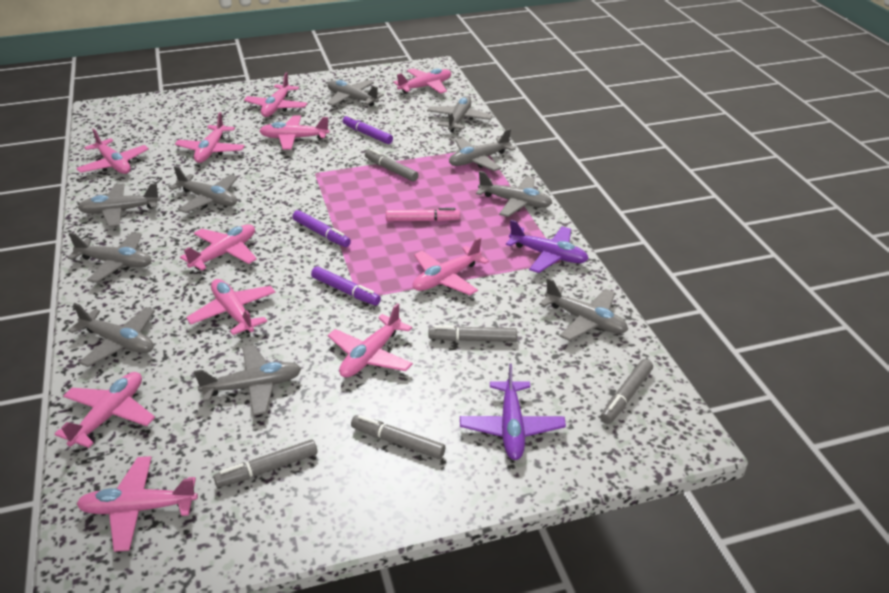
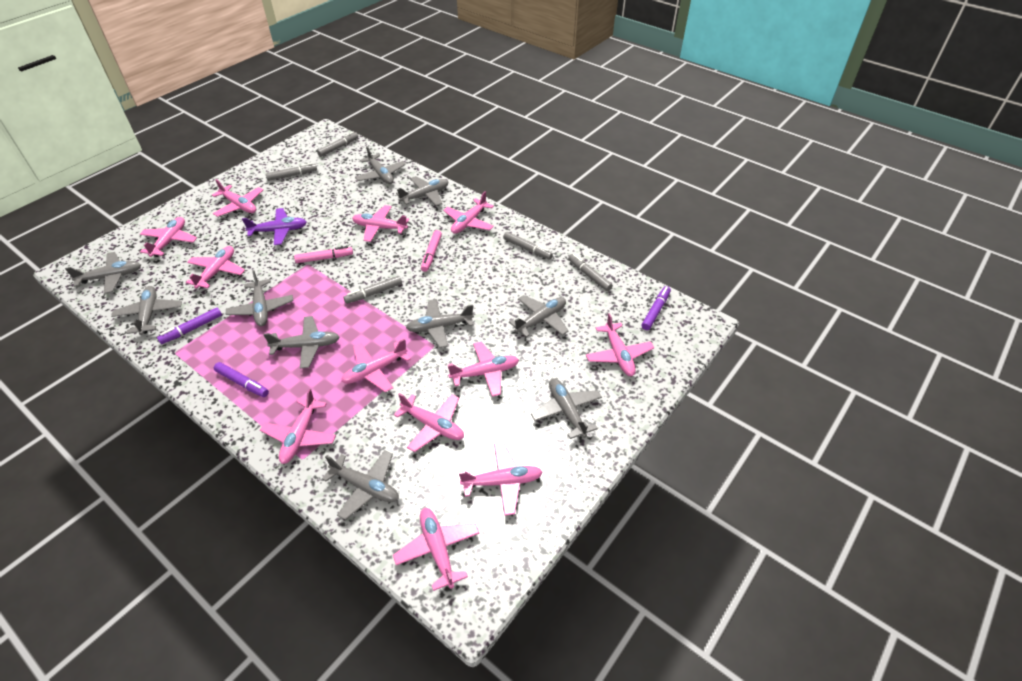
pink marker: [386,208,460,221] = 1 -> [294,246,353,263] [421,230,442,272] = 2
pink plane: [54,372,155,448] [76,129,149,174] [76,456,198,552] [175,112,245,163] [180,224,257,271] [186,279,276,335] [244,73,307,117] [259,115,330,150] [328,303,413,378] [393,68,451,94] [413,237,489,295] = 11 -> [140,217,197,257] [186,246,245,289] [212,179,263,217] [260,389,336,464] [341,339,411,392] [352,205,409,242] [393,508,480,591] [394,393,464,452] [443,191,494,234] [447,342,519,397] [459,443,543,516] [586,313,654,376] = 12
purple plane: [460,364,566,460] [506,220,589,273] = 2 -> [242,208,307,245] = 1

